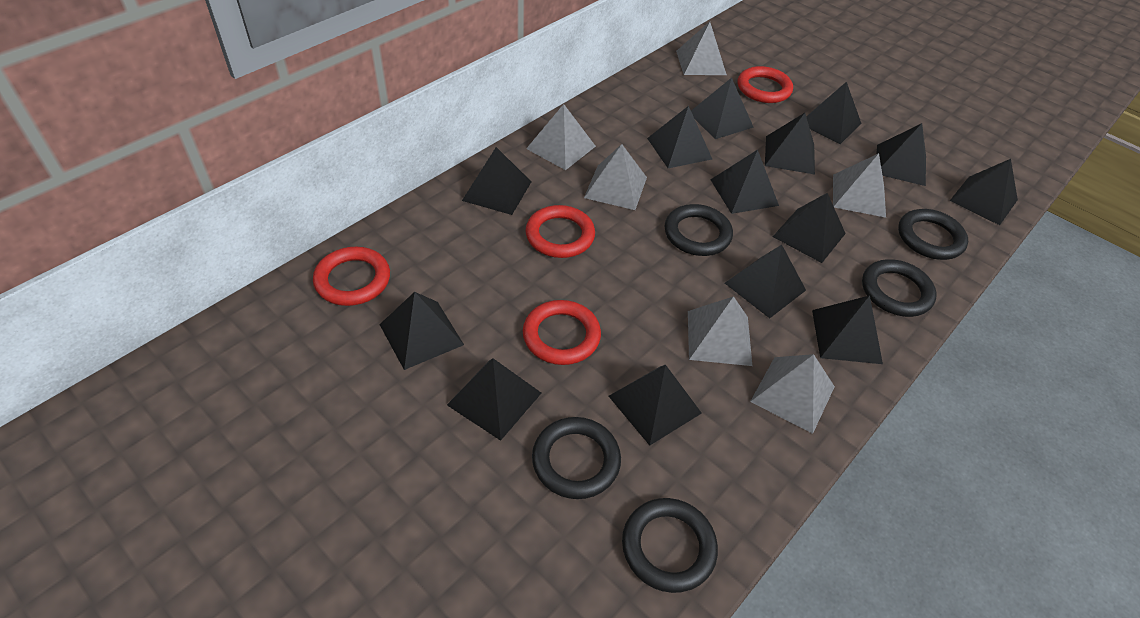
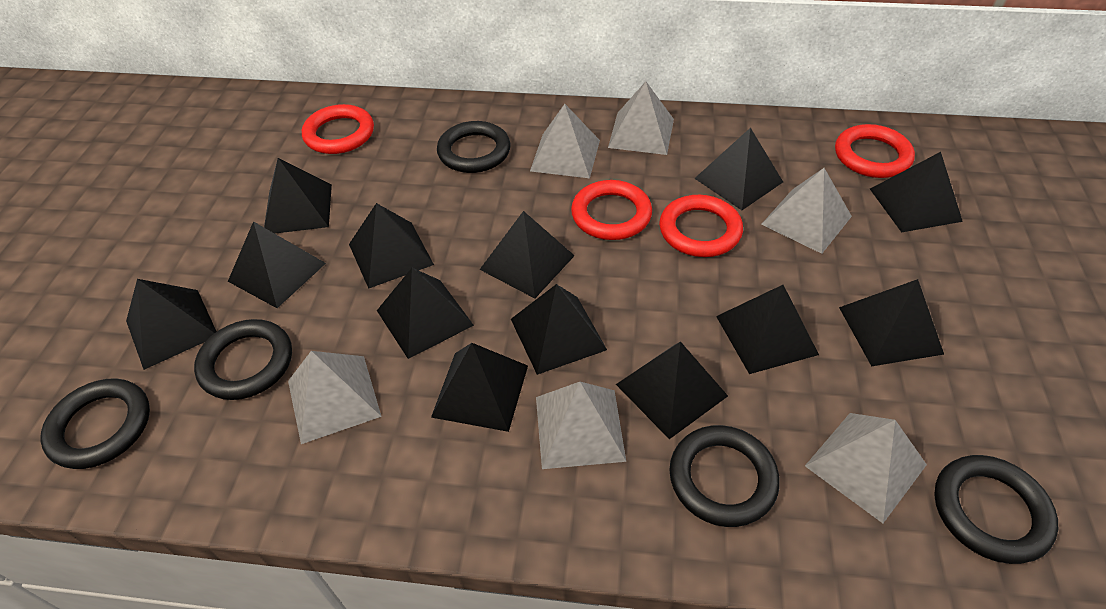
black pyramid: [379,292,464,370] [447,358,541,441] [462,147,531,215] [609,365,702,446] [647,106,712,168] [691,78,754,139] [710,150,779,214] [725,245,806,318] [765,113,815,175] [773,193,846,263] [806,82,862,144] [812,295,883,364] [876,123,926,186] [950,159,1018,225] = 14 -> [126,279,217,370] [228,221,326,308] [264,158,332,234] [349,203,434,289] [377,268,474,359] [431,343,528,432] [480,211,575,298] [511,284,607,375] [616,341,728,439] [694,128,783,210] [716,285,819,374] [839,279,944,366] [870,152,963,232] = 13

